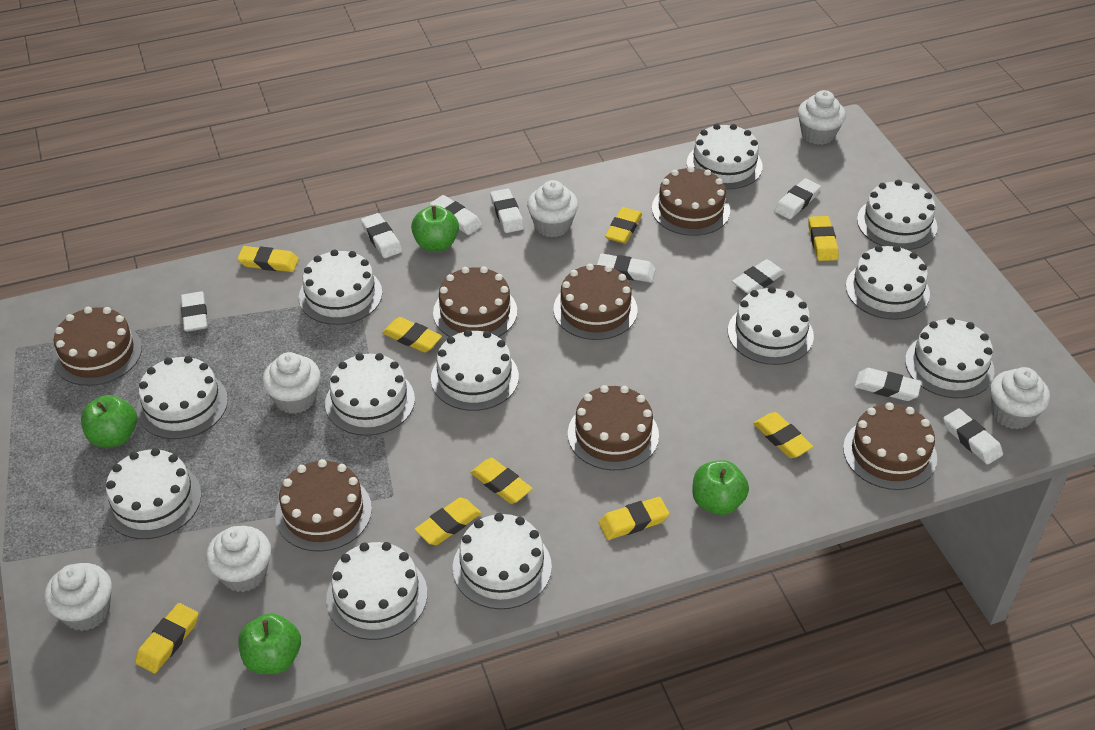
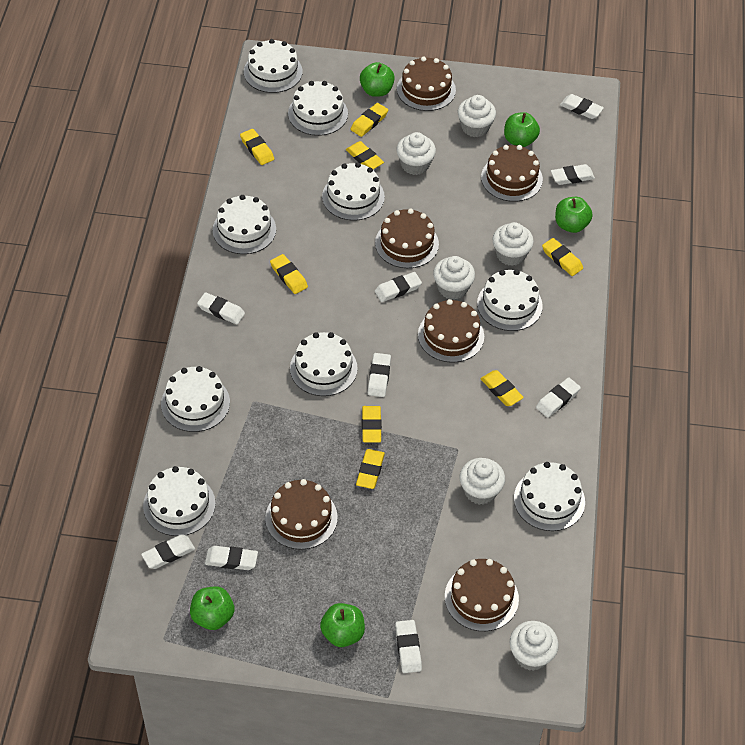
brown cake: [53,307,142,386] [275,459,372,551] [433,267,517,337] [554,264,638,340] [568,385,659,470] [652,166,730,236] [843,402,937,490] = 7 -> [265,479,338,550] [375,209,439,268] [397,57,456,111] [418,299,484,363] [445,559,519,631] [481,145,543,202] = 6
green apple: [81,395,137,447] [239,613,301,674] [411,205,459,252] [692,460,749,515] = 4 -> [190,586,234,630] [320,603,365,647] [360,62,395,97] [504,112,540,147] [555,197,593,233] = 5
white cake: [104,448,201,539] [137,356,228,439] [299,249,382,325] [325,353,415,436] [326,542,427,640] [431,330,519,411] [453,513,552,609] [687,124,762,190] [728,286,814,365] [846,245,930,320] [857,180,937,250] [905,318,994,398] = 12 -> [143,466,215,536] [161,366,230,432] [213,195,276,254] [244,39,302,93] [288,81,348,136] [290,332,358,396] [322,162,385,221] [477,269,543,331] [514,462,585,531] = 9
yellow eraser: [135,603,198,673] [237,246,299,272] [382,317,442,352] [415,498,481,545] [470,458,532,504] [599,497,670,540] [605,207,642,244] [753,412,813,458] [809,216,839,261] = 9 -> [240,129,274,165] [270,254,308,294] [346,141,384,169] [350,103,388,137] [356,449,385,489] [362,406,382,443] [480,370,524,406] [542,238,583,276] = 8

